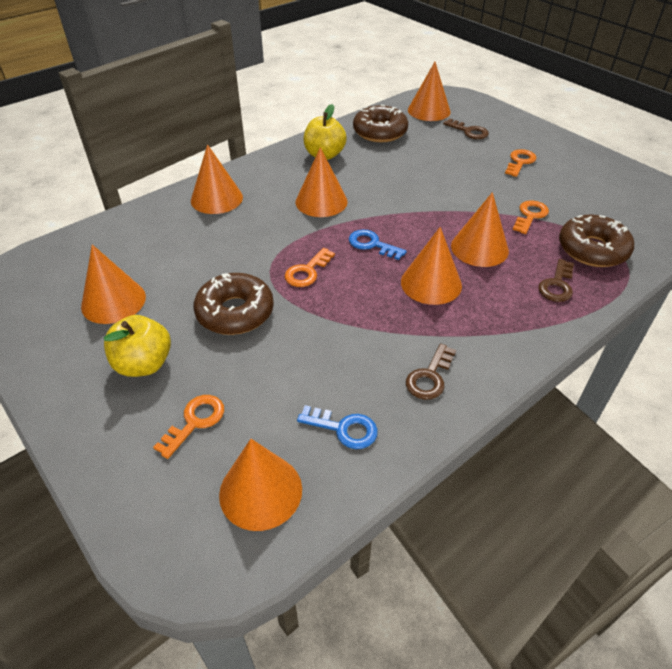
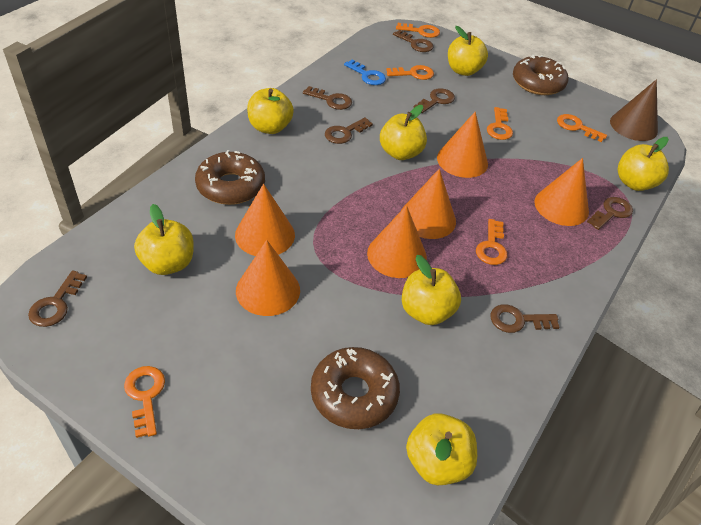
blue key: [297,405,378,449] [349,229,406,260] = 2 -> [344,59,386,85] = 1
brown cone: none = 0 -> [610,79,658,141] = 1
brown key: [406,344,456,400] [443,119,489,139] [538,259,574,302] = 3 -> [28,270,87,327] [303,86,352,110] [325,117,373,144] [393,30,434,52] [413,88,455,113] [490,304,559,333] [587,197,633,230] = 7
orange cone: [81,244,146,324] [191,144,243,214] [219,439,302,531] [296,147,348,217] [401,227,462,305] [408,62,450,121] [451,192,509,267] = 7 -> [235,184,295,256] [236,240,300,316] [367,205,427,278] [402,169,456,239] [437,112,488,178] [534,158,589,226] = 6
orange key: [153,395,224,459] [285,248,335,287] [505,149,537,177] [513,200,549,234] = 4 -> [124,366,165,438] [386,65,434,80] [396,23,440,38] [476,219,507,265] [487,107,513,140] [557,114,607,142] = 6
yellow apple: [104,315,171,377] [304,104,347,160] = 2 -> [134,204,194,275] [247,88,294,134] [380,105,427,160] [402,255,461,325] [406,413,477,485] [448,26,488,76] [618,137,669,191] = 7

